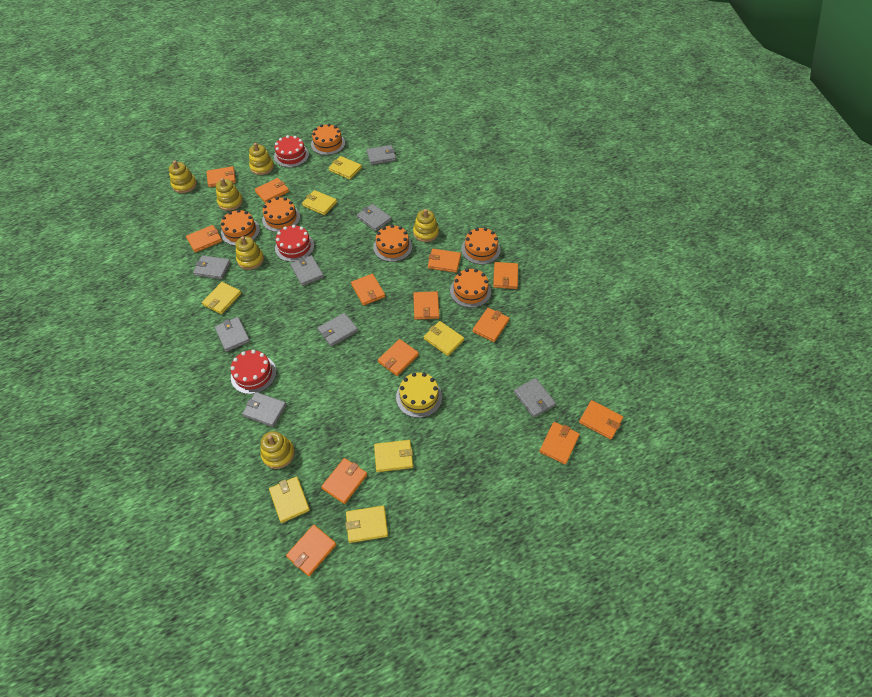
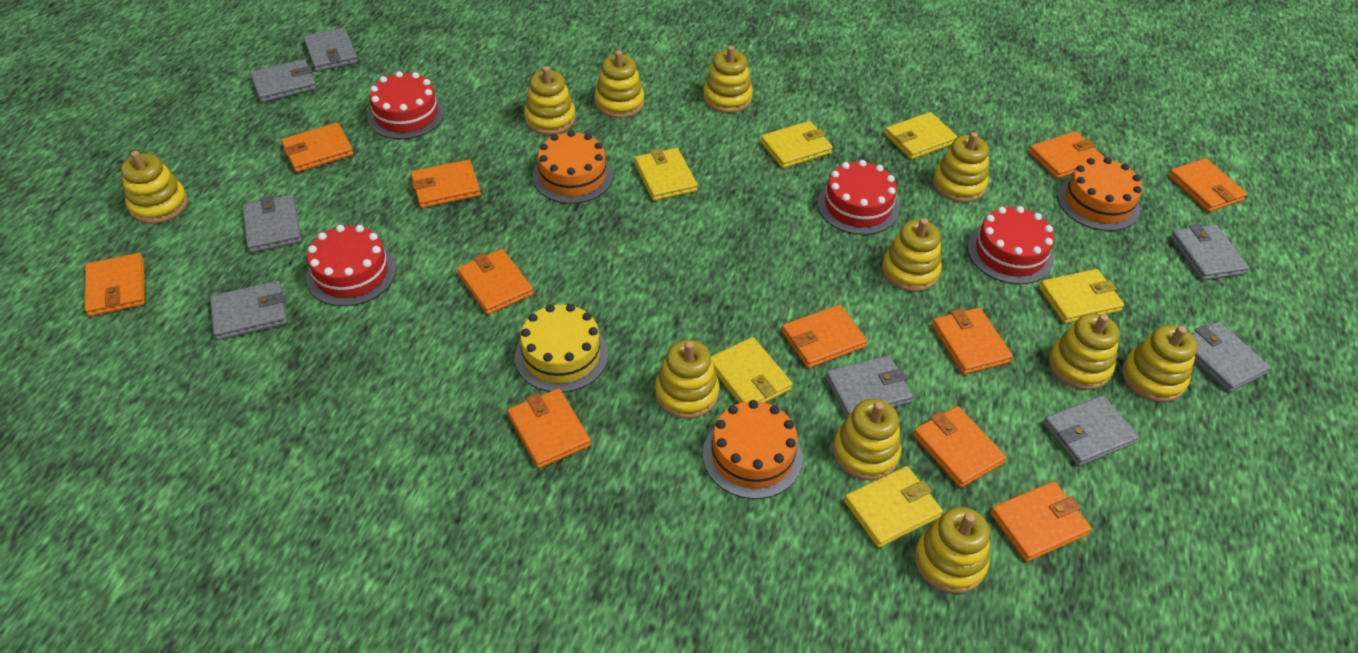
orange cake: [221,209,260,246] [262,197,300,232] [311,124,345,155] [373,225,412,262] [450,268,491,308] [461,228,501,264] = 6 -> [533,130,613,204] [703,400,803,499] [1057,157,1142,231] = 3
orange wallet: [186,225,222,253] [206,166,236,187] [255,178,289,203] [286,525,336,576] [321,458,367,504] [351,274,385,306] [378,339,419,376] [413,291,439,320] [428,249,461,273] [472,308,509,342] [493,262,518,289] [539,422,580,465] [579,400,623,440] = 13 -> [85,253,145,316] [281,123,353,172] [411,160,481,208] [457,249,533,315] [508,388,591,469] [782,305,867,368] [913,406,1006,488] [932,308,1013,374] [990,481,1092,562] [1029,131,1104,179] [1168,158,1247,212] = 11
red cake: [231,350,276,394] [274,135,309,167] [275,225,314,262] = 3 -> [306,225,396,306] [367,71,445,139] [818,160,899,235] [968,206,1054,284] = 4
yellow stacking toy: [169,161,197,193] [216,178,243,211] [235,236,264,270] [249,143,274,175] [261,431,295,469] [413,209,439,242] = 6 -> [121,151,188,224] [524,66,576,135] [595,50,644,118] [655,340,719,419] [703,46,753,113] [833,399,901,480] [882,218,942,292] [914,507,990,594] [933,132,989,202] [1049,313,1120,390] [1122,325,1197,402] = 11
yellow wallet: [202,282,241,314] [269,476,310,523] [302,190,337,215] [329,156,362,179] [346,506,388,543] [374,440,413,472] [424,321,464,356] = 7 -> [634,148,698,201] [711,337,792,403] [760,121,833,168] [844,466,943,548] [885,112,958,160] [1039,269,1124,324] = 6

